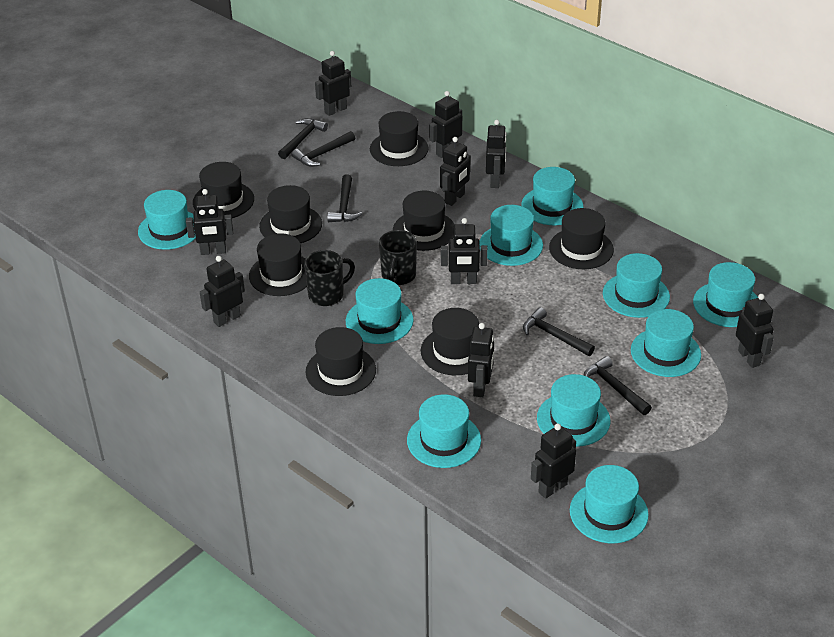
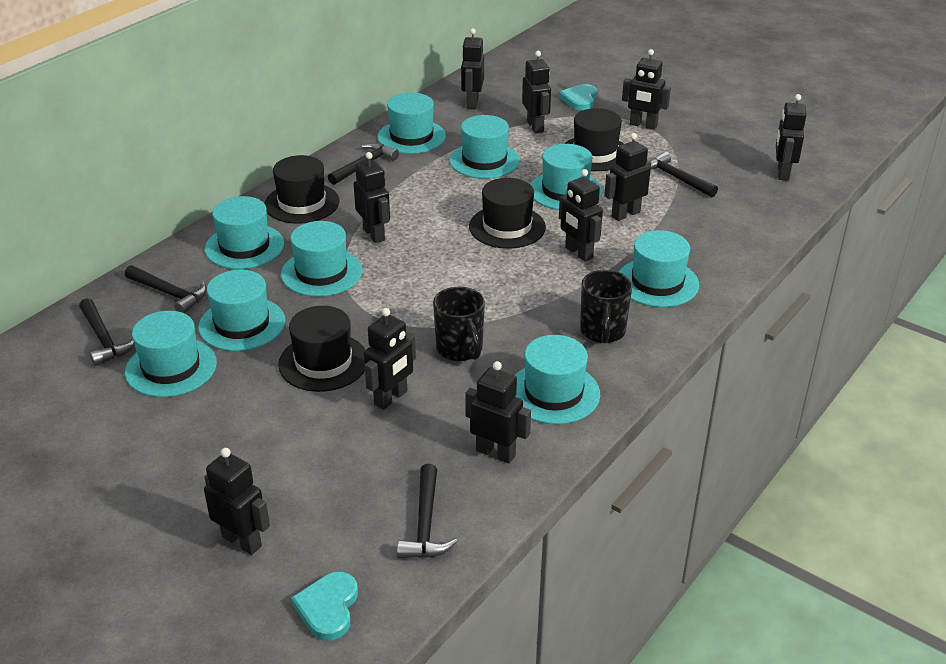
black hat: [193,162,254,218] [249,233,307,296] [259,185,322,243] [306,327,376,396] [370,111,428,166] [393,191,455,251] [421,308,479,375] [549,208,614,269] = 8 -> [265,155,339,224] [278,306,365,392] [469,178,546,249] [564,108,624,171] = 4
turquoise hat: [138,190,196,250] [346,278,414,344] [407,394,481,468] [479,205,543,266] [521,167,583,225] [537,374,610,447] [570,465,649,543] [603,253,670,318] [631,309,701,377] [693,262,758,327] = 10 -> [125,311,217,397] [198,270,285,351] [205,196,284,269] [281,221,362,297] [377,93,446,154] [449,115,520,179] [515,335,600,424] [530,144,602,210] [619,230,699,307] = 9
turquoise heart: none = 0 -> [291,572,358,641] [559,84,597,110] = 2

